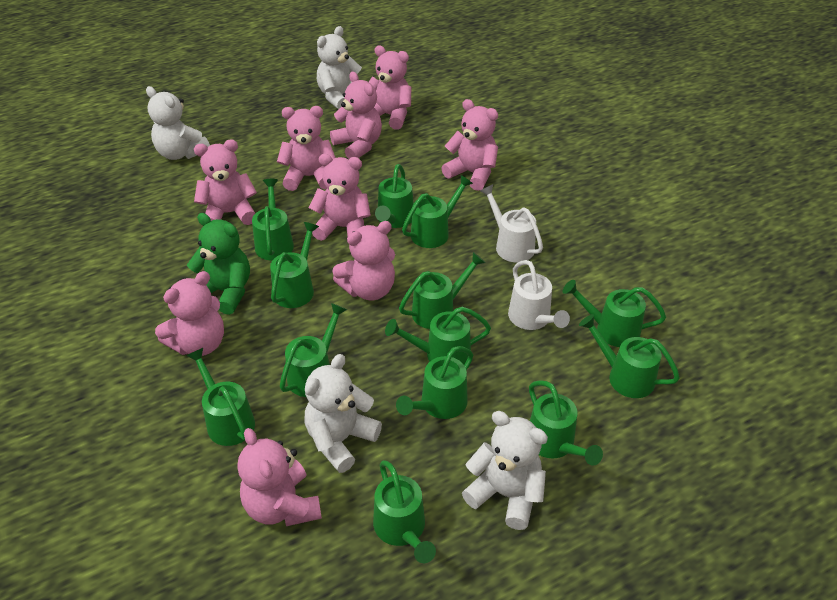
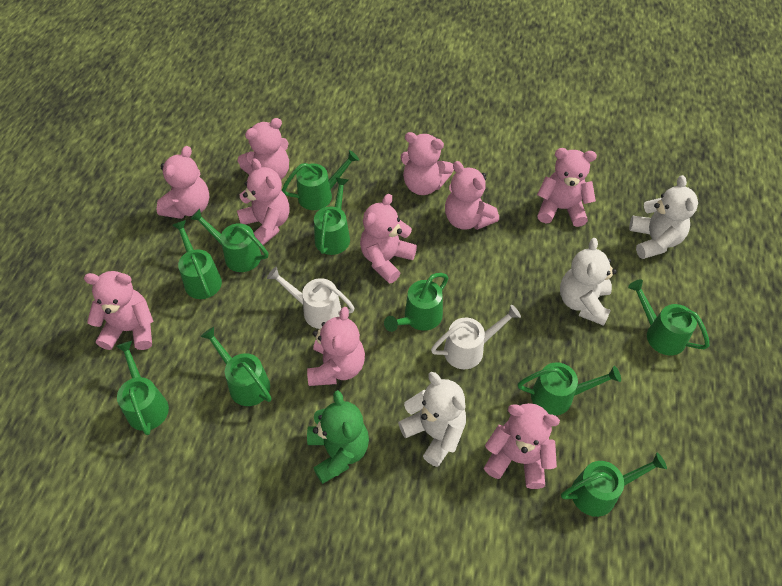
green watering can: [187,348,255,446] [252,179,294,260] [270,222,319,308] [280,303,347,397] [373,460,436,563] [375,164,414,228] [385,307,491,365] [396,346,473,419] [399,252,486,329] [402,175,473,248] [529,380,603,466] [563,280,666,347] [579,314,680,398] = 13 -> [116,341,169,435] [172,220,222,299] [190,209,268,272] [200,327,272,406] [282,150,359,210] [314,177,350,255] [384,273,448,332] [518,362,621,416] [561,452,667,517] [628,279,709,355] = 10
pink teddy bear: [155,271,224,356] [194,139,257,225] [237,428,322,526] [277,106,336,191] [309,154,371,241] [330,71,382,159] [332,221,395,301] [369,45,411,130] [441,99,498,191] = 9 -> [84,271,154,350] [156,146,209,219] [237,158,290,245] [238,118,289,180] [307,307,365,386] [360,194,417,284] [400,132,454,195] [445,161,499,230] [484,403,560,489] [537,148,597,227] = 10
white teddy bear: [146,86,210,160] [305,354,382,473] [317,26,362,110] [462,411,548,530] = 4 -> [398,372,466,467] [560,238,617,326] [629,175,698,259] = 3

